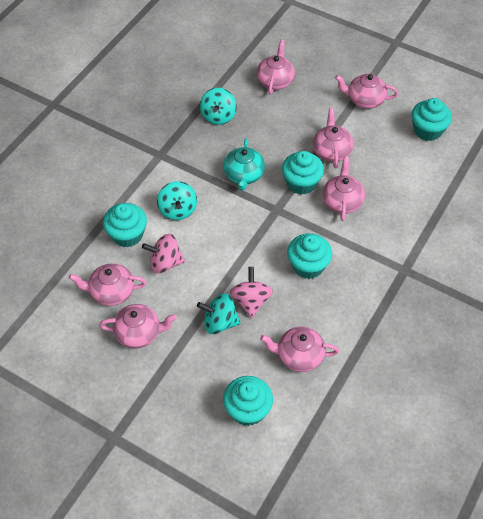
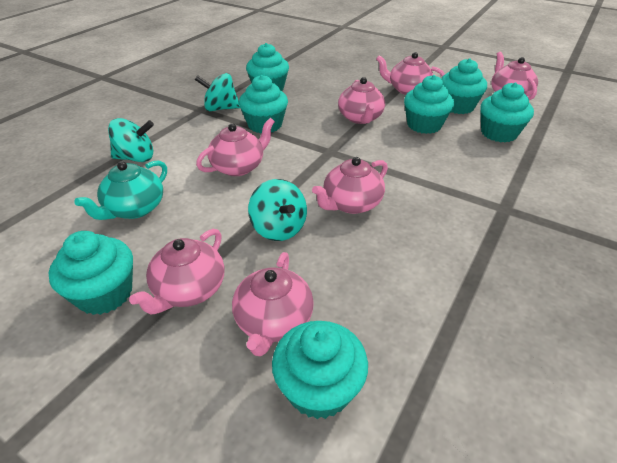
pink spinning top: [142,234,185,273] [230,267,273,318] = 2 -> none = 0
turquoise cupcake: [103,203,147,248] [223,376,273,426] [282,151,324,195] [287,233,332,279] [411,98,452,141] = 5 -> [49,231,133,315] [239,75,288,133] [246,43,289,91] [272,321,368,419] [404,75,454,134] [441,58,487,114] [480,82,534,143] = 7

